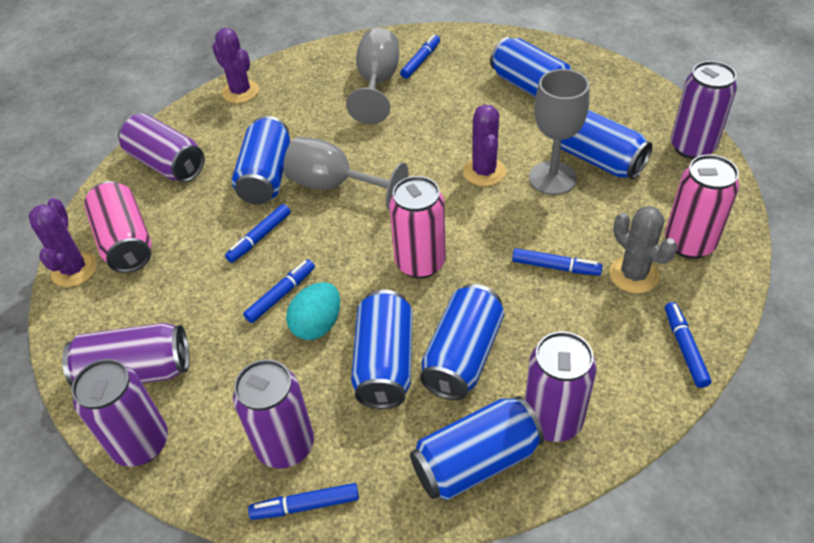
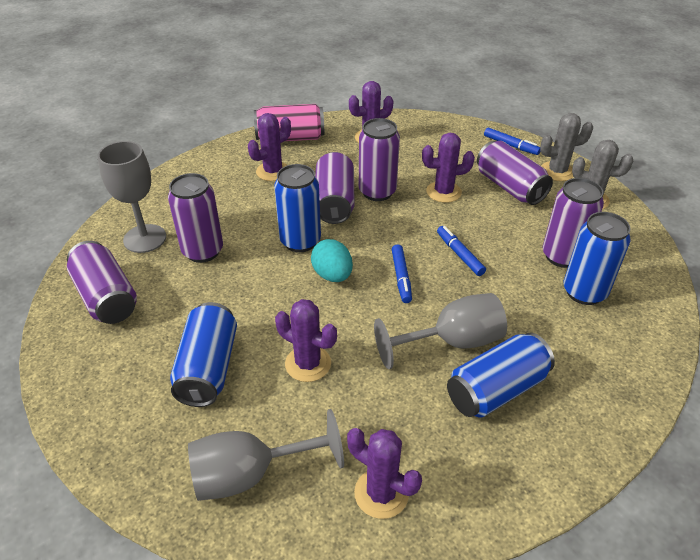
blue can: [232,116,290,204] [351,290,413,409] [410,396,544,500] [420,284,504,400] [490,37,572,97] [560,110,653,180] = 6 -> [170,302,237,407] [274,164,321,252] [447,333,555,418] [563,212,631,305] = 4
blue marker: [225,204,291,263] [243,259,315,323] [248,483,359,520] [400,35,440,79] [512,248,603,276] [665,302,712,388] = 6 -> [392,244,412,303] [437,226,486,276] [484,127,541,155] = 3
grey cactus: [609,206,677,293] = 1 -> [540,113,593,181] [572,140,633,209] = 2
pink can: [84,181,152,273] [389,176,446,279] [665,154,739,259] = 3 -> [254,104,324,141] = 1
purple cactus: [29,198,97,287] [212,28,259,103] [463,104,506,186] = 3 -> [248,113,291,181] [275,299,337,382] [347,428,422,519] [349,81,394,143] [422,133,475,203] = 5

